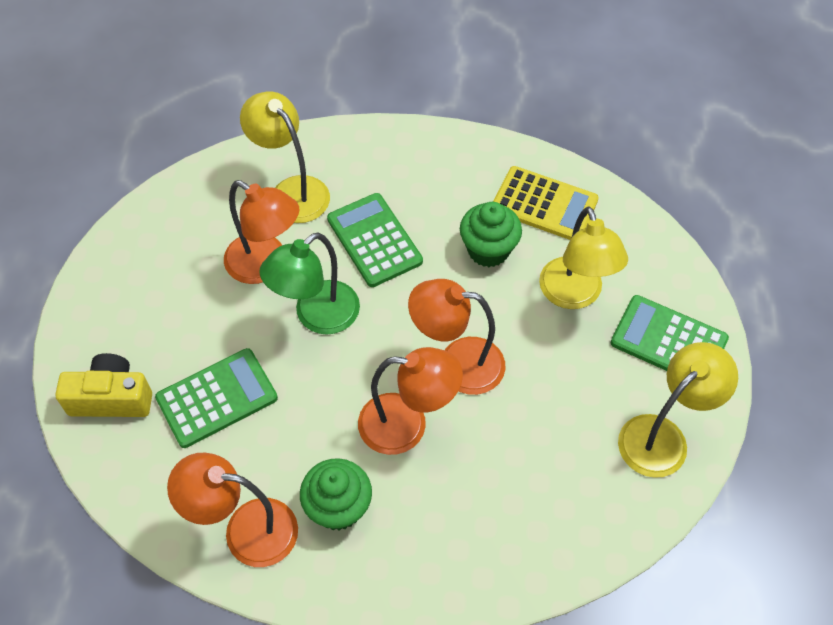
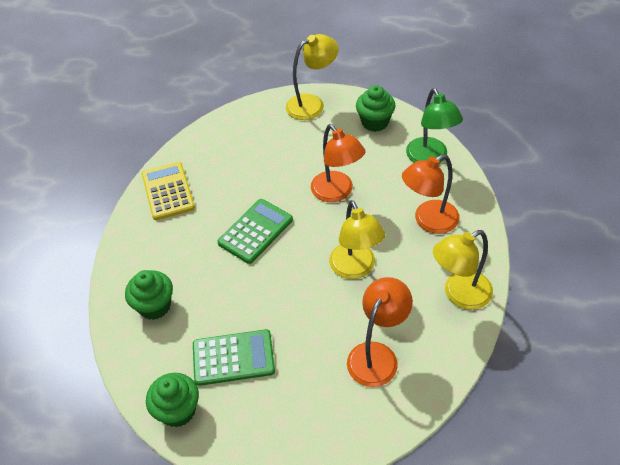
green calculator: [155,348,278,448] [327,193,423,287] [611,295,729,371] = 3 -> [193,329,275,386] [217,199,293,264] = 2
green cupcake: [300,458,372,530] [460,202,522,267] = 2 -> [125,270,173,320] [146,373,199,427] [356,85,396,132] = 3
orange lamp: [167,453,298,567] [224,180,299,284] [358,347,463,455] [408,279,505,395] = 4 -> [311,124,365,202] [347,277,413,387] [402,154,460,234] = 3
yellow camera: [55,353,152,417] = 1 -> none = 0

